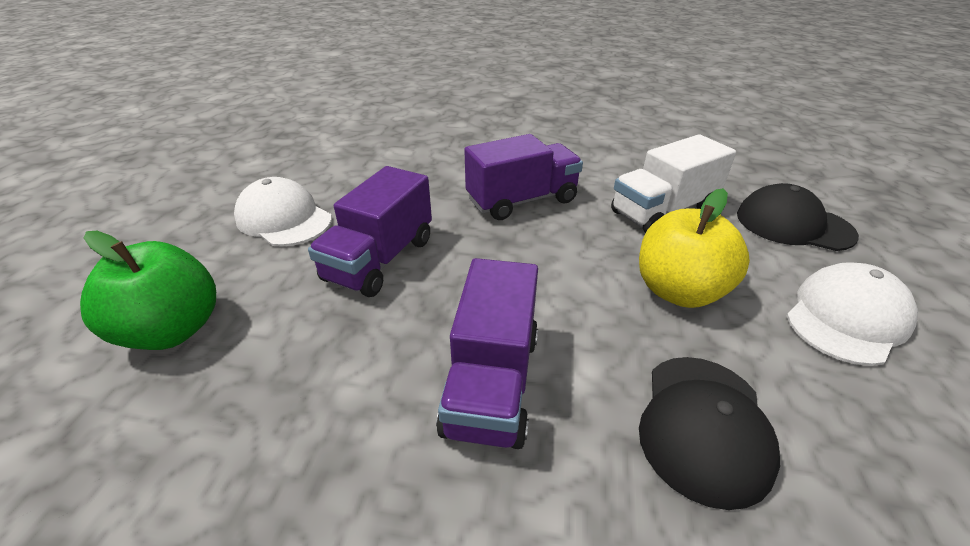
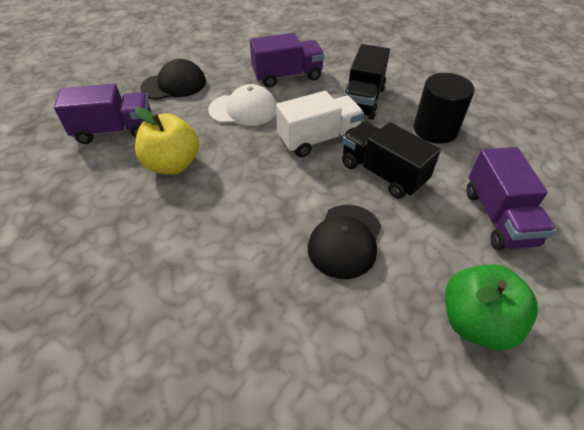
black cylinder: none = 0 -> [414,73,475,144] = 1
black truck: none = 0 -> [342,121,441,199] [344,44,390,120] = 2
white cap: [234,177,332,247] [787,262,918,366] = 2 -> [208,84,276,126] = 1

